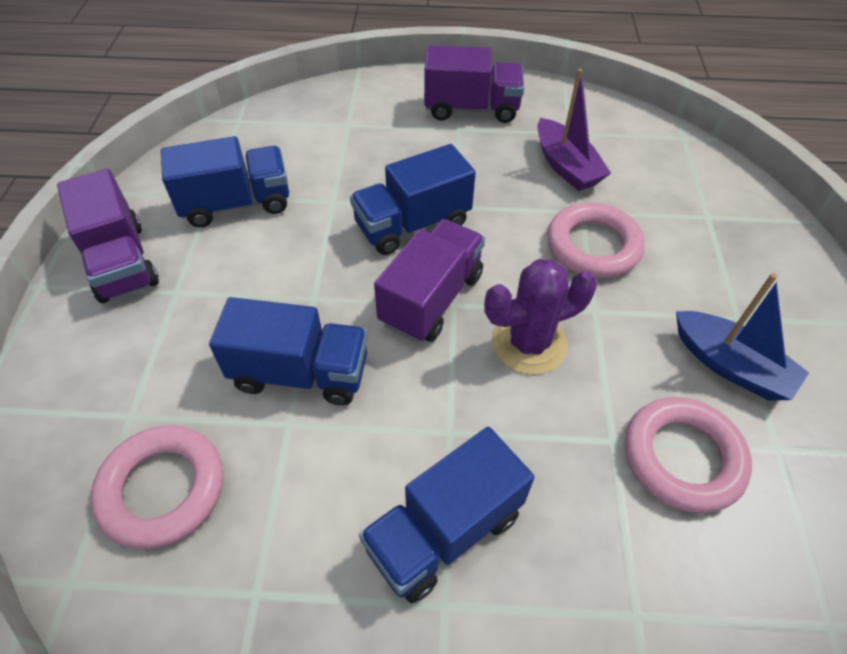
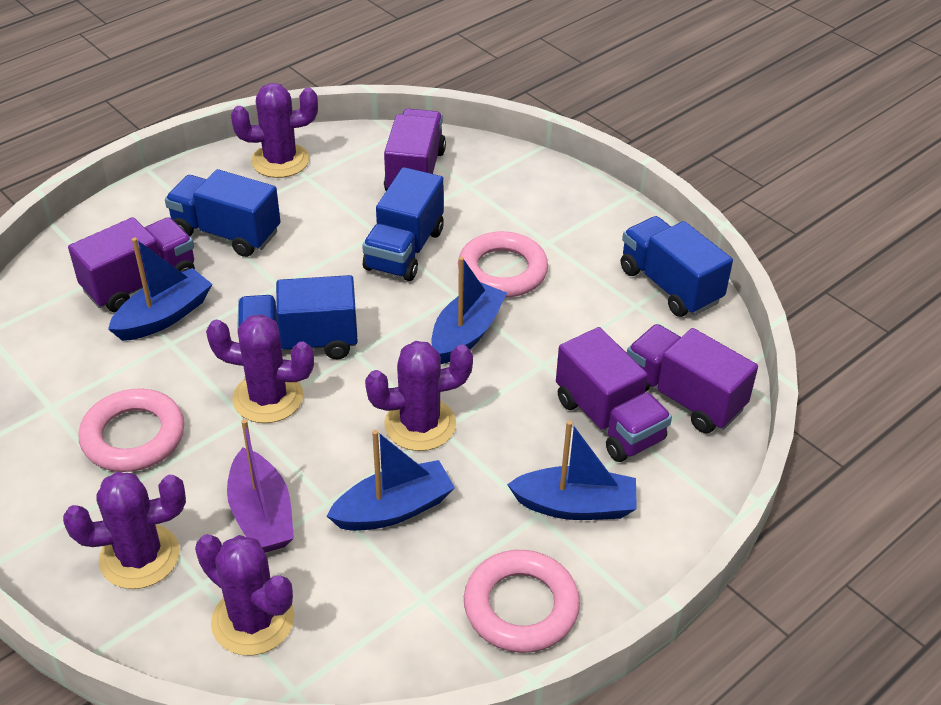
blue boat: [676,273,809,401] = 1 -> [108,237,212,341] [327,430,455,531] [431,257,507,364] [507,420,637,520] = 4
purple cactus: [484,259,597,375] = 1 -> [63,472,186,589] [195,534,295,655] [206,314,314,423] [231,83,318,178] [365,341,473,451] = 5
purple truck: [57,169,159,303] [374,219,485,342] [424,45,524,123] = 3 -> [68,217,195,313] [384,108,446,191] [556,327,672,462] [627,324,758,433] = 4

